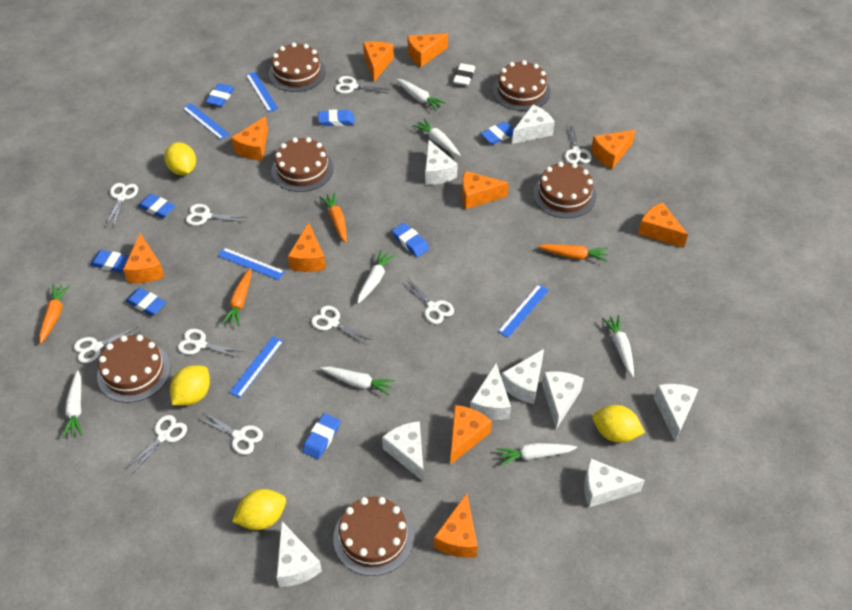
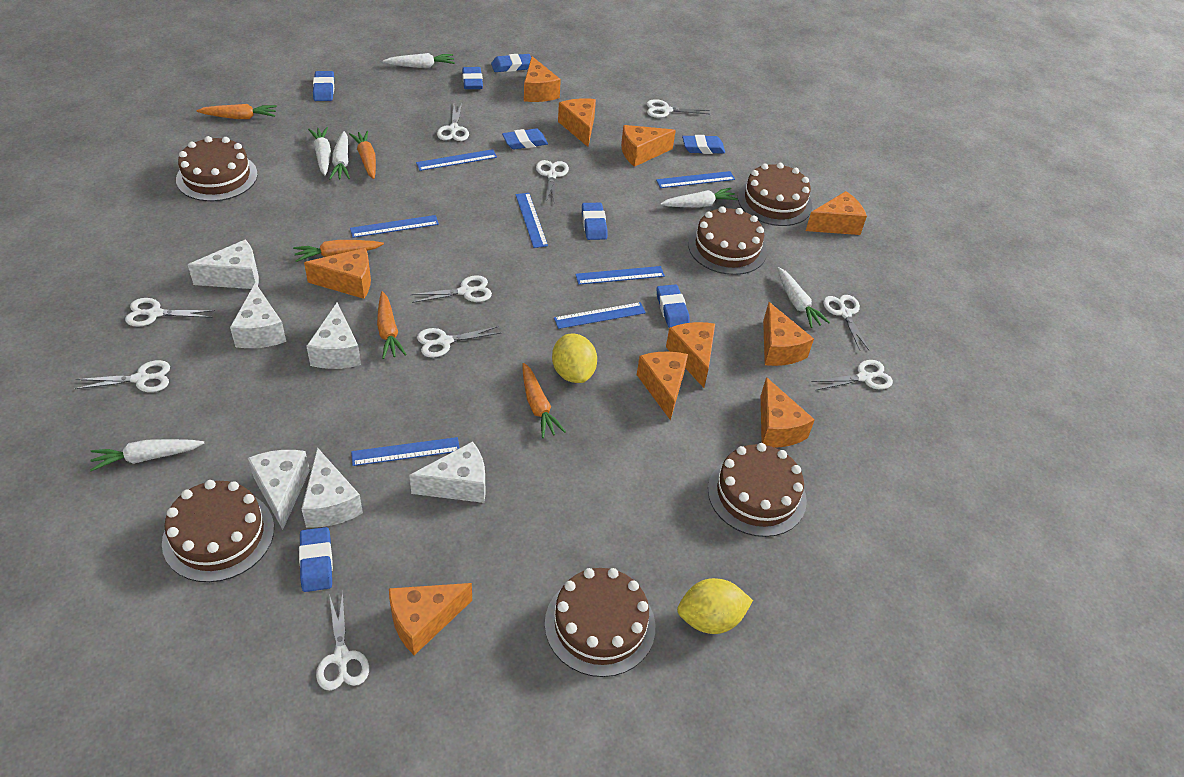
blue ruler: [182,103,230,140] [217,248,285,280] [229,336,284,398] [246,72,278,112] [498,284,549,338] = 5 -> [350,215,439,238] [351,437,460,466] [416,149,497,171] [515,193,548,248] [554,302,646,329] [575,266,665,285] [656,171,735,188] = 7
orange carrot: [39,284,70,344] [222,268,252,326] [320,192,347,243] [538,244,608,262] = 4 -> [196,104,277,119] [293,240,384,262] [349,131,376,179] [377,291,407,359] [523,363,566,438] = 5
white carrot: [62,370,82,438] [320,366,395,395] [357,250,396,304] [396,79,446,111] [413,118,461,156] [496,443,577,466] [602,315,634,377] = 7 -> [90,439,204,471] [308,127,331,175] [329,131,350,180] [383,53,455,68] [660,188,738,207] [777,267,830,328] = 6
white cheese: [276,521,322,587] [382,421,424,482] [425,139,458,185] [470,363,511,420] [501,349,544,404] [512,105,555,144] [542,371,584,429] [584,458,645,508] [654,384,698,442] = 9 -> [188,239,259,289] [230,283,286,348] [248,450,310,530] [301,447,363,528] [306,303,361,369] [409,441,485,503] = 6
white eraser: [453,63,475,86] = 1 -> none = 0
yellow lemon: [164,142,196,175] [170,365,210,405] [232,489,286,530] [592,405,645,443] = 4 -> [552,334,597,383] [677,578,753,634] = 2

